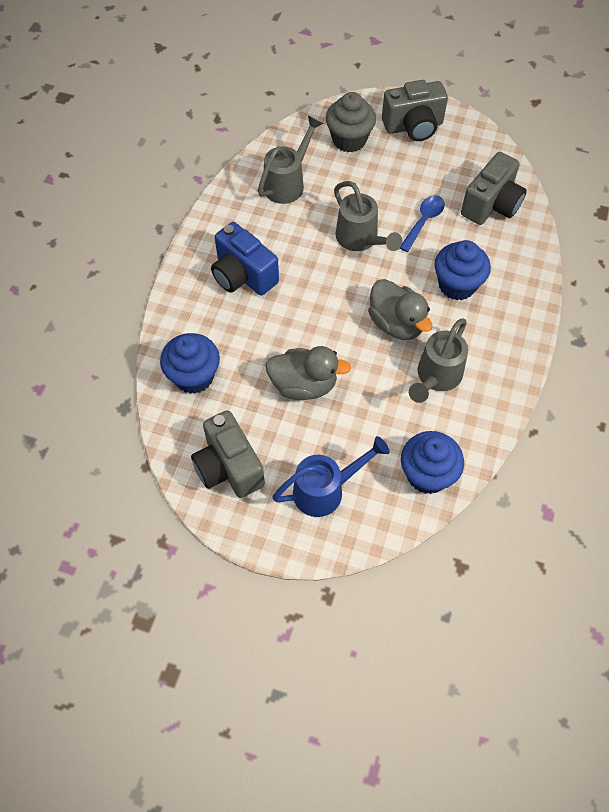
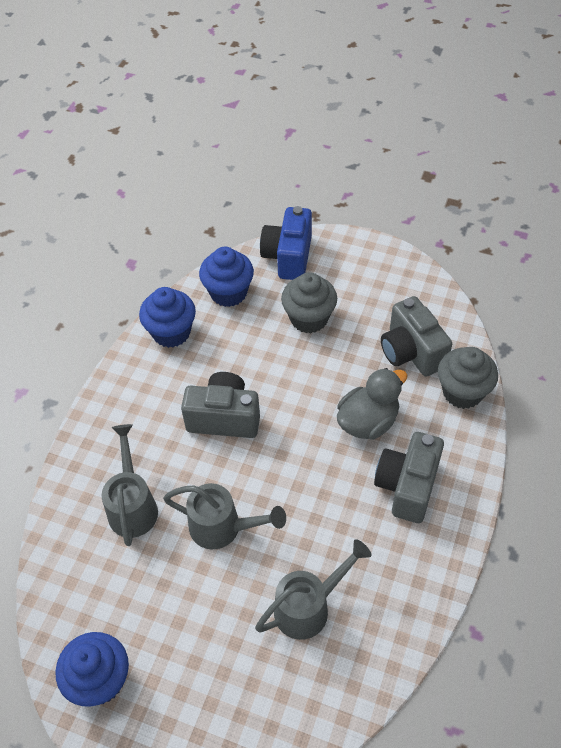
blue spoon: [400,195,445,252] = 1 -> none = 0
blue watering can: [272,436,390,517] = 1 -> none = 0
grey cupcake: [326,92,376,152] = 1 -> [281,272,337,333] [438,347,498,409] = 2
grey duck: [265,346,351,400] [368,279,433,340] = 2 -> [337,368,407,440] = 1

